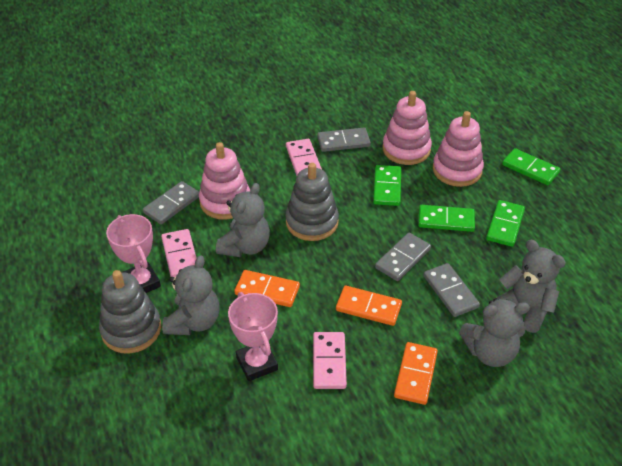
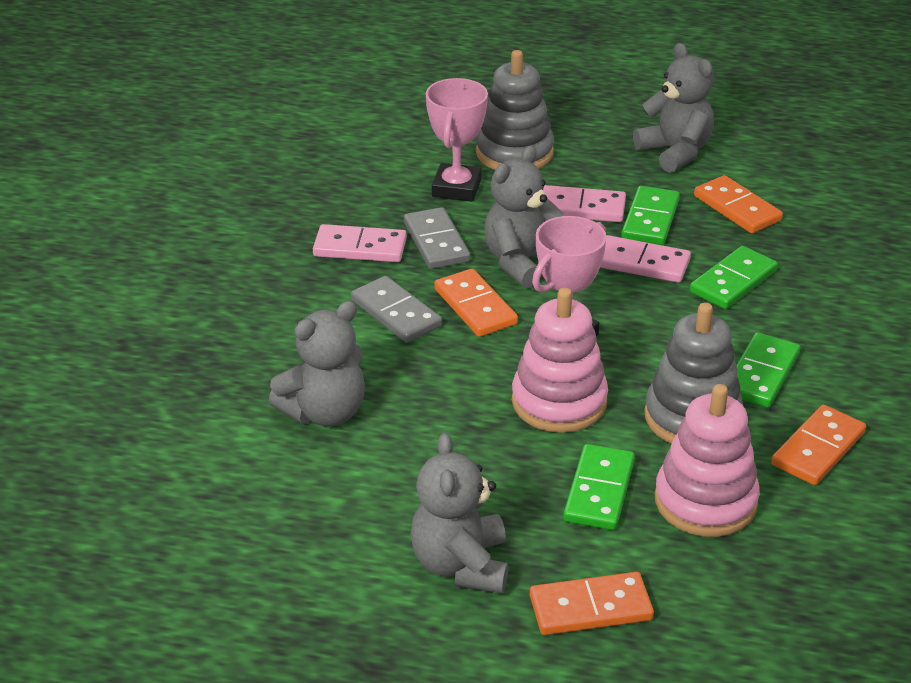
grey domino: [143,181,199,224] [317,128,371,152] [375,233,431,281] [424,263,480,317] = 4 -> [351,276,442,343] [404,207,471,269] = 2
orange domino: [234,270,300,307] [336,286,402,326] [394,342,438,405] = 3 -> [434,269,518,337] [530,572,654,635] [694,175,783,233] [771,405,866,485] = 4
pink stacking toy: [199,142,250,220] [382,91,432,165] [433,111,484,187] = 3 -> [512,288,608,433] [655,384,760,537] = 2

